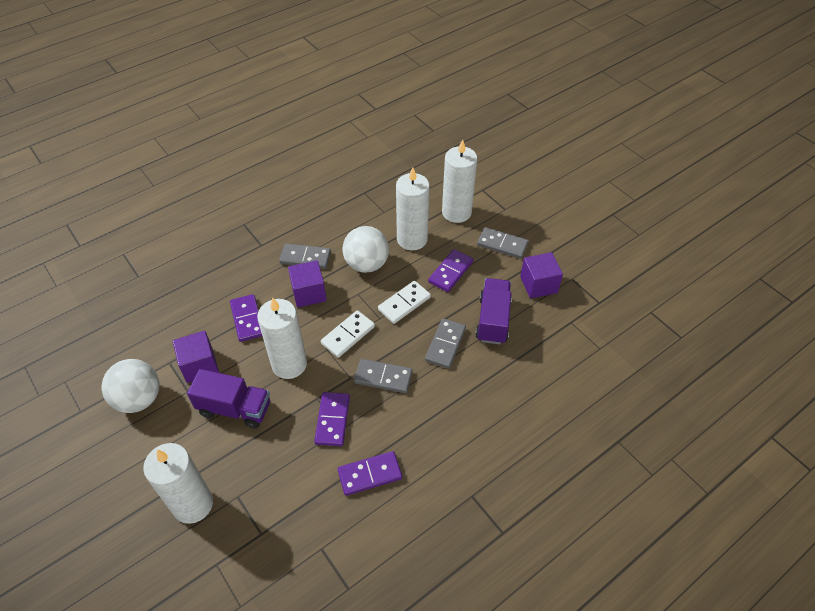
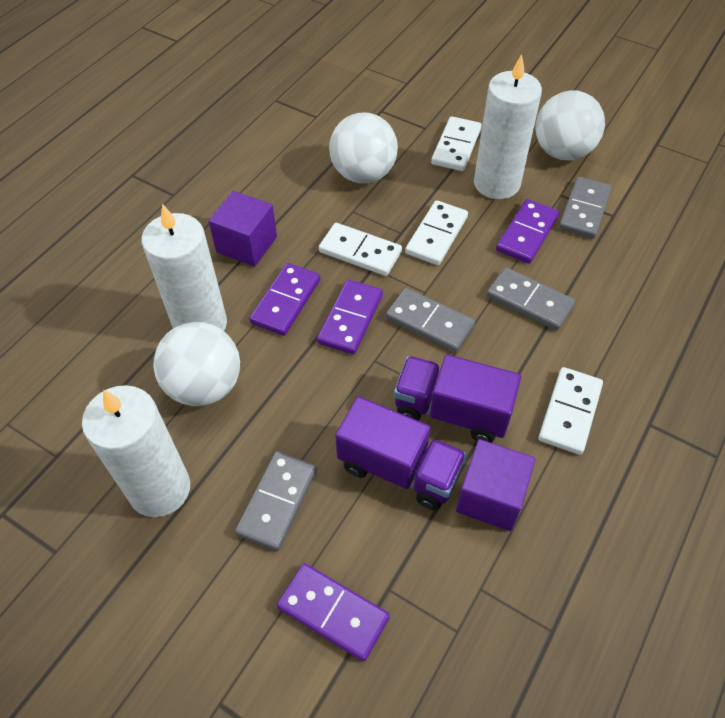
purple cube: [173,331,219,383] [288,260,327,308] [520,252,563,299] = 3 -> [208,191,277,267] [456,439,535,531] = 2
white ball: [102,359,160,413] [343,226,389,273] = 2 -> [153,322,240,406] [329,113,398,183] [535,90,605,160] = 3
white candle: [143,443,213,524] [257,298,307,379] [396,167,430,250] [442,139,477,223] = 4 -> [82,385,190,517] [141,204,227,331] [474,54,542,199] = 3
white domino: [321,310,375,358] [378,281,431,324] = 2 -> [319,223,402,276] [405,200,468,265] [431,116,482,171] [538,367,603,455] = 4

